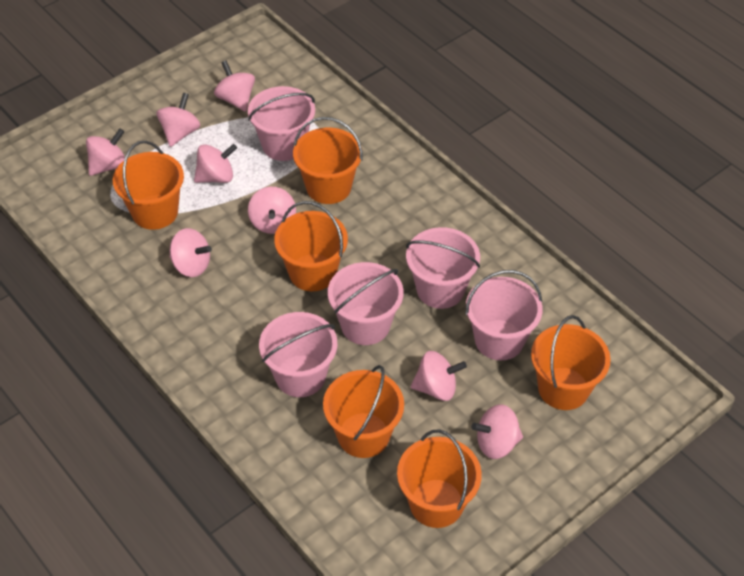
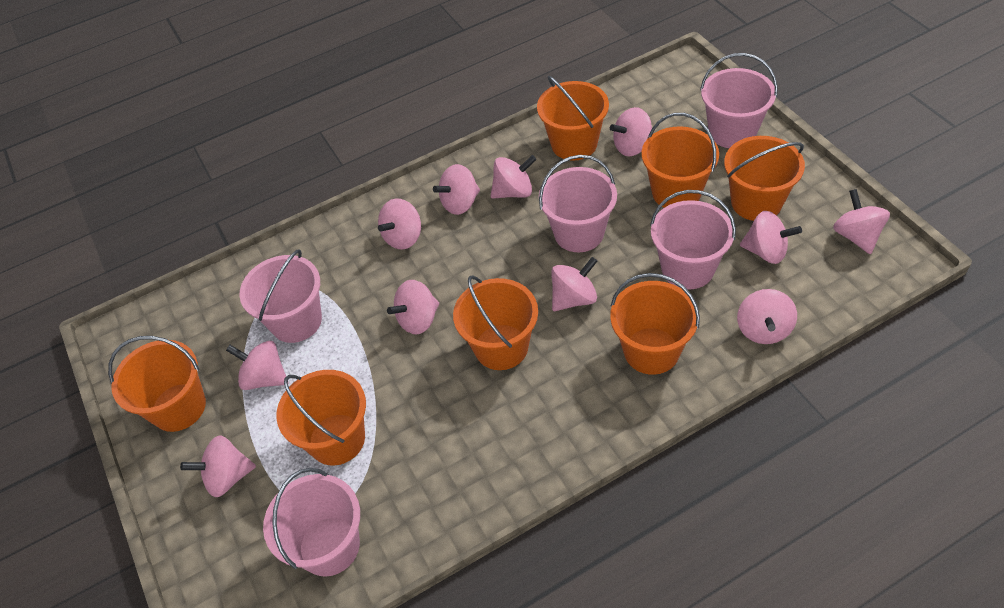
orange bucket: [113,141,184,230] [274,201,348,291] [293,117,363,204] [323,365,404,458] [397,429,482,528] [531,315,611,410] = 6 -> [108,336,206,432] [276,370,366,465] [453,275,538,370] [537,76,609,161] [610,273,700,375] [641,113,719,208] [724,136,805,221] = 7
pink spinning top: [86,128,125,176] [156,93,200,147] [170,228,212,277] [194,144,237,183] [214,60,255,112] [248,187,296,234] [411,351,467,401] [471,404,523,459] = 8 -> [180,435,256,497] [226,341,289,390] [378,198,421,250] [387,280,439,335] [433,164,480,215] [491,155,536,199] [551,257,597,311] [610,107,652,156] [737,289,797,344] [740,211,802,264] [833,189,890,254] = 11

